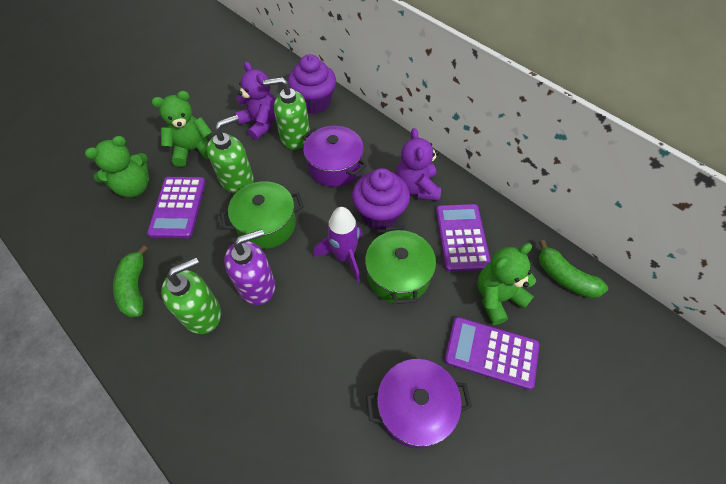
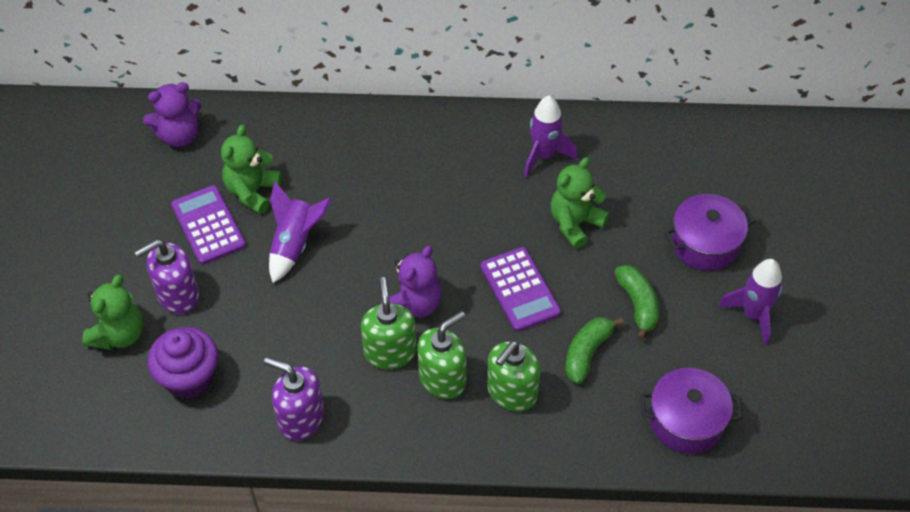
green pot: [220,181,304,249] [365,226,436,304] = 2 -> none = 0
purple calculator: [147,177,206,238] [436,204,491,272] [445,317,540,390] = 3 -> [171,185,246,265] [480,247,561,332] = 2
purple cupcake: [288,54,336,114] [352,168,410,230] = 2 -> [147,327,218,399] = 1
purple rocket: [314,207,362,282] = 1 -> [269,181,331,283] [524,95,577,177] [718,259,783,346] = 3
purple soap dispenser: [224,229,276,305] = 1 -> [135,239,199,314] [264,357,324,441] = 2

